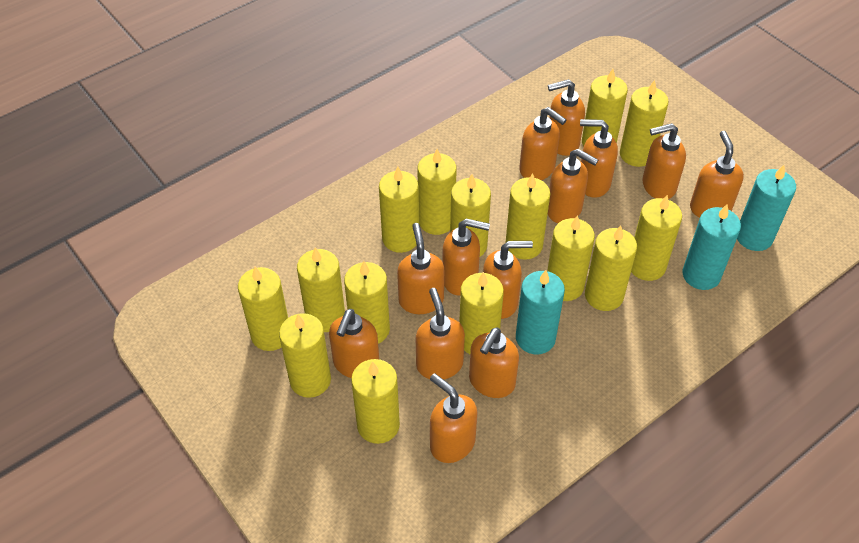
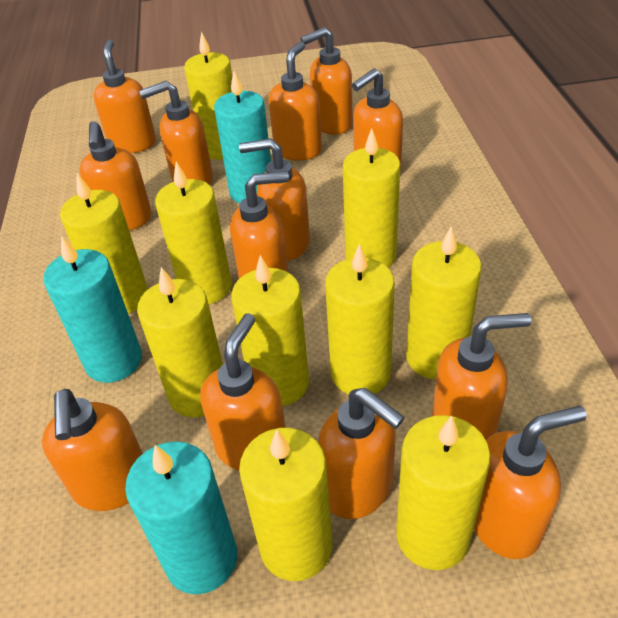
yellow candle: [238,267,288,351] [279,313,331,398] [297,247,345,332] [344,261,390,344] [351,359,400,444] [379,167,419,253] [418,149,457,235] [450,174,491,257] [459,272,504,354] [506,173,550,260] [547,215,595,301] [582,69,628,147] [585,226,637,311] [620,80,669,167] [631,195,682,281] = 15 -> [60,173,148,314] [137,267,223,417] [155,162,232,304] [184,32,232,160] [231,255,309,406] [239,428,332,581] [325,243,395,394] [343,128,400,268] [396,415,491,570] [406,227,482,380] = 10

